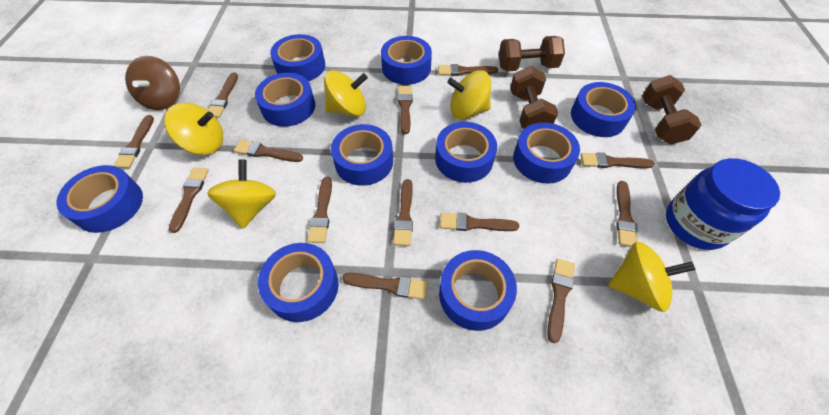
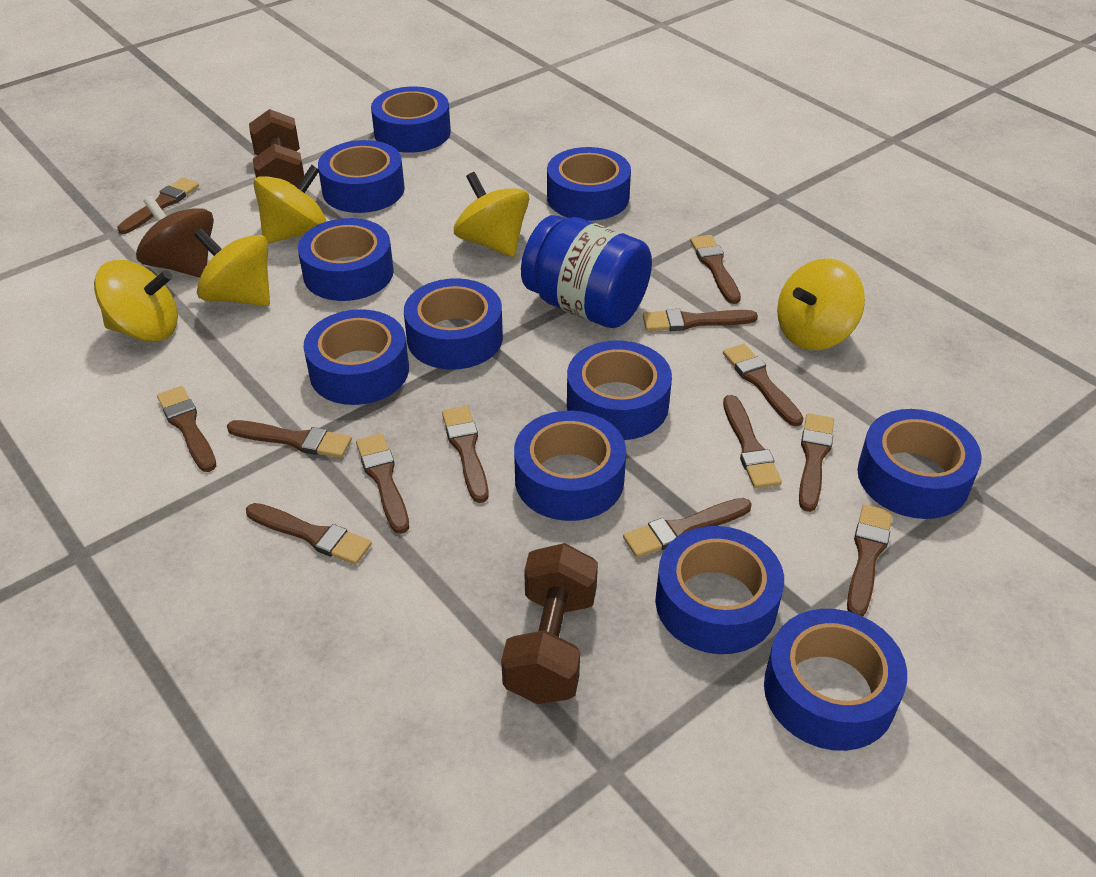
blue tape: [56,165,143,233] [255,73,315,127] [258,243,338,322] [270,34,325,81] [331,124,393,186] [381,36,432,85] [435,122,497,183] [439,250,517,331] [513,122,580,184] [571,82,636,137] = 10 -> [298,218,394,301] [303,309,409,405] [318,140,405,213] [371,86,451,153] [404,278,503,370] [514,411,626,521] [547,147,631,221] [567,340,672,440] [655,526,784,654] [764,609,907,751] [857,409,982,519] = 11
brown dumbbell: [499,36,565,72] [510,66,558,129] [642,75,701,144] = 3 -> [249,109,304,187] [501,543,598,704] = 2

